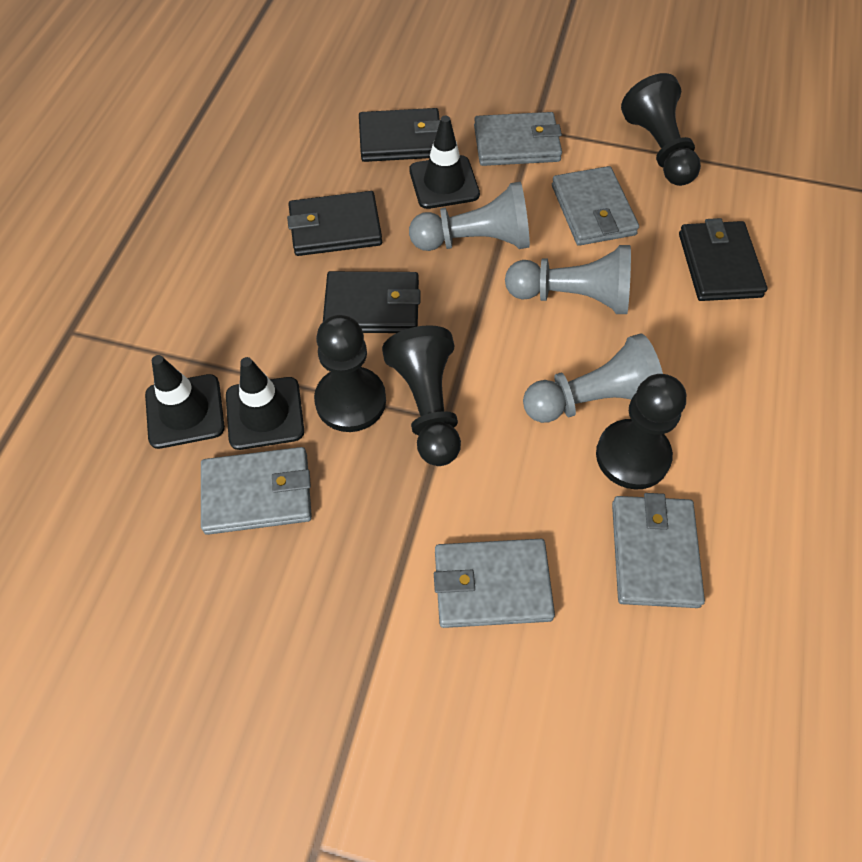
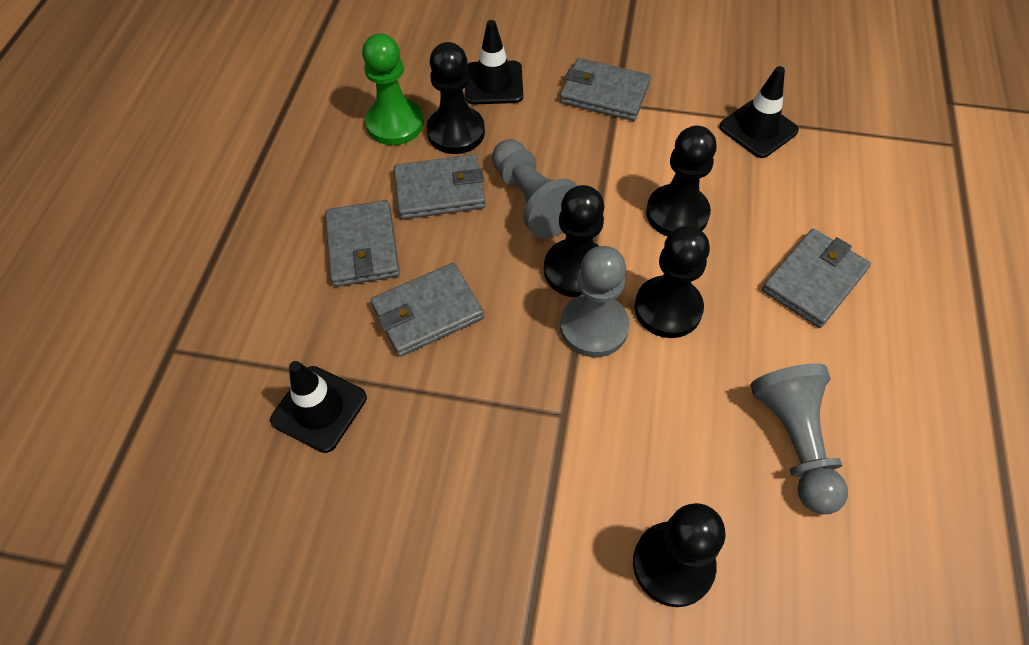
black pawn: [314,315,386,432] [382,325,461,466] [596,374,686,489] [621,73,701,186] = 4 -> [427,42,485,154] [544,185,604,298] [633,503,725,607] [634,226,710,338] [646,126,717,237] = 5
black wallet: [287,191,382,256] [323,271,421,333] [359,108,440,162] [679,218,768,301] = 4 -> none = 0
green pawn: none = 0 -> [362,34,424,145] = 1

